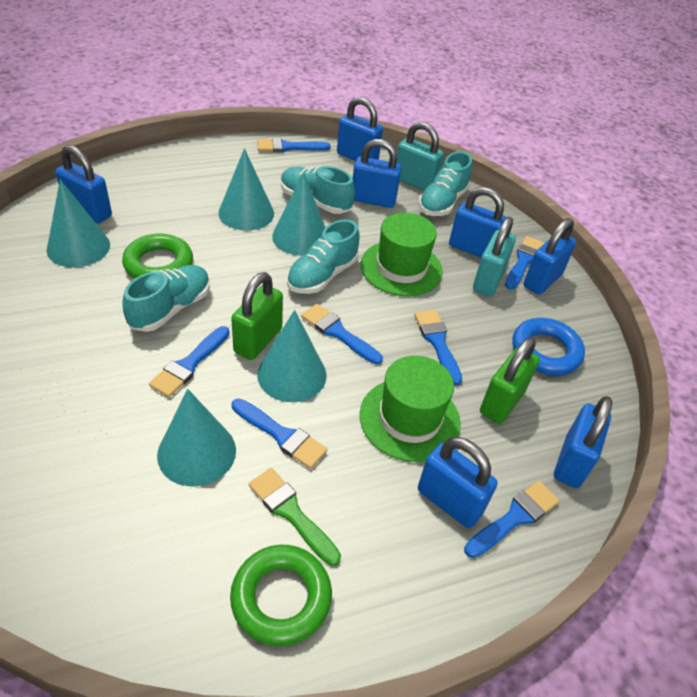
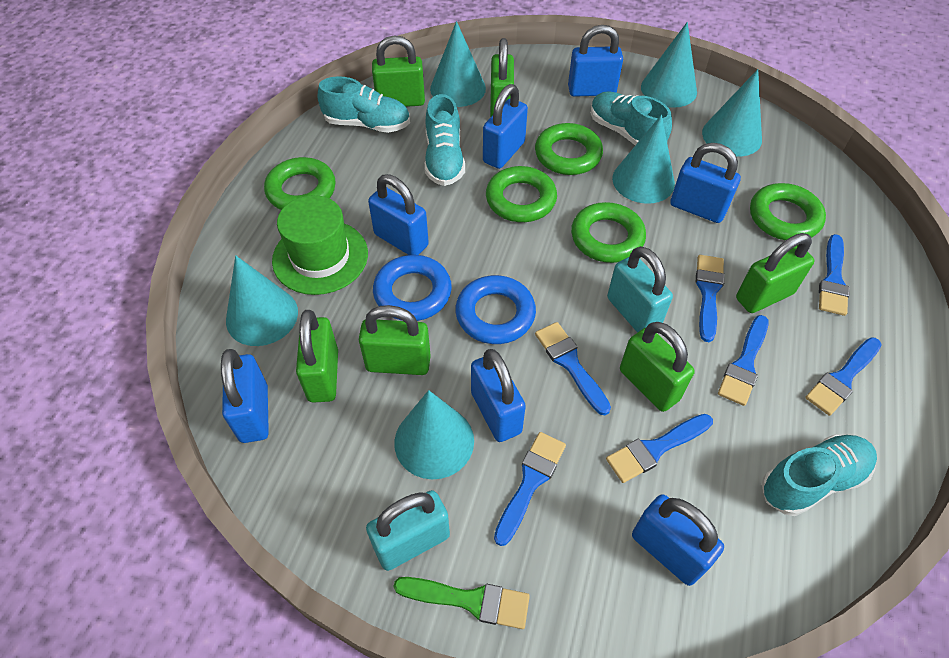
blue ring: [512,318,585,376] = 1 -> [373,255,452,321] [455,275,536,344] = 2
green hat: [360,355,461,462] [361,213,443,296] = 2 -> [272,195,368,295] = 1
green padlock: [231,272,283,360] [480,337,539,424] = 2 -> [296,310,338,403] [359,305,431,375] [372,35,425,107] [490,38,514,117] [620,322,695,412] [736,233,814,313] = 6
green ring: [122,234,193,279] [230,545,332,646] = 2 -> [264,157,336,210] [486,166,557,222] [535,123,603,175] [571,202,646,263] [750,183,826,241] = 5
turquoise cone: [47,179,110,267] [157,389,236,486] [218,148,274,231] [257,310,327,402] [272,173,326,256] = 5 -> [226,255,298,346] [394,390,474,479] [430,21,486,107] [612,115,675,204] [641,22,697,108] [702,69,762,157] = 6

